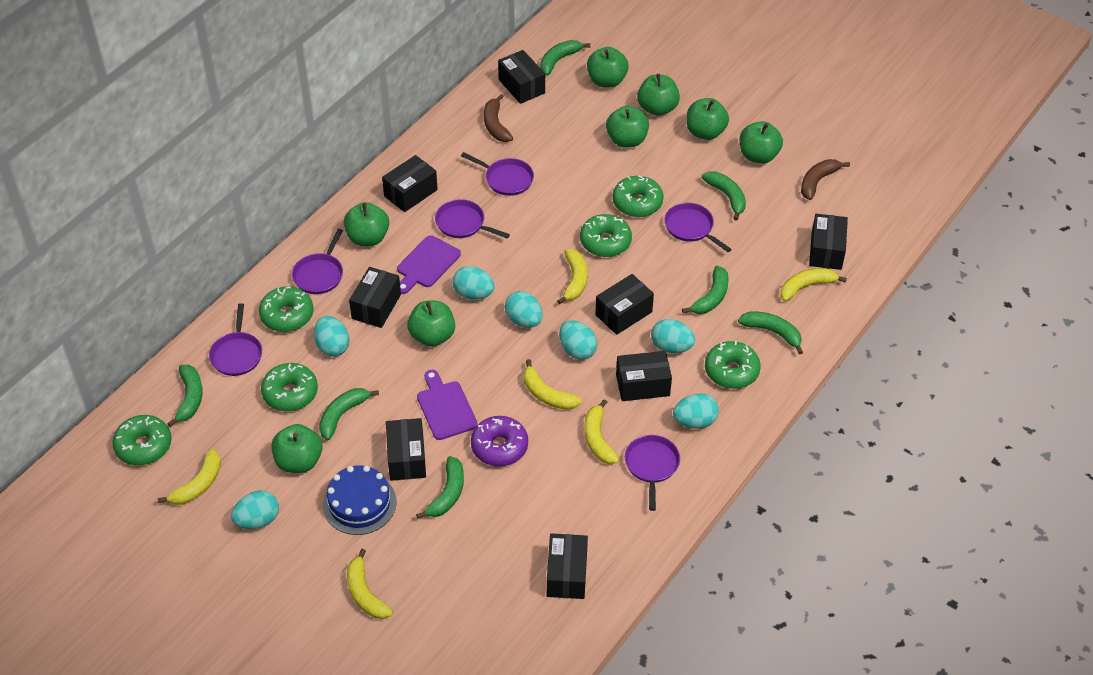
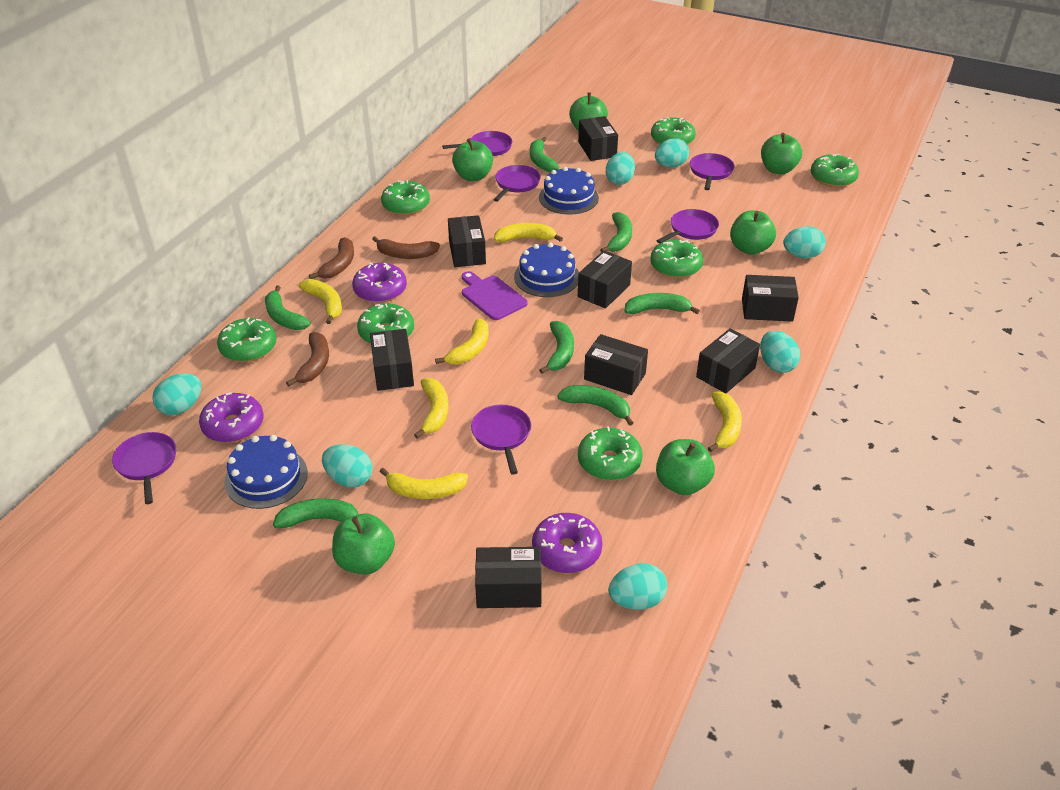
blue cake: [323,465,396,535] = 1 -> [224,435,308,509] [514,242,579,297] [539,167,599,215] = 3
brown banana: [484,94,513,142] [801,159,850,200] = 2 -> [286,332,329,386] [309,237,354,279] [372,236,440,259] = 3
green apple: [271,424,323,473] [344,202,389,246] [407,301,455,347] [587,47,629,88] [606,106,649,148] [637,74,680,116] [686,98,729,140] [739,121,783,164] = 8 -> [332,513,395,575] [452,138,493,181] [569,93,608,131] [656,439,715,495] [730,211,776,255] [761,133,802,174] = 6
green donut: [112,415,172,465] [259,286,313,332] [261,363,318,411] [580,214,632,257] [613,175,664,217] [705,341,761,389] = 6 -> [217,317,277,362] [357,303,414,344] [381,180,430,215] [578,426,643,480] [650,240,703,278] [651,117,696,145] [810,153,859,187] = 7
purple cutting board: [397,235,461,294] [417,370,478,440] = 2 -> [462,271,528,320] = 1
purple donut: [471,416,528,466] = 1 -> [199,392,264,443] [352,263,407,303] [532,513,602,573] = 3

